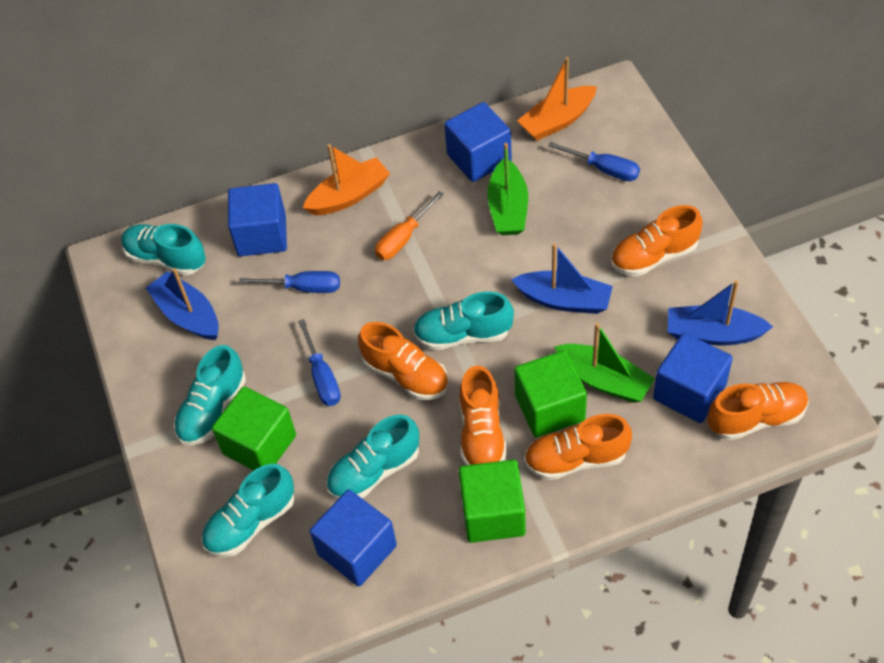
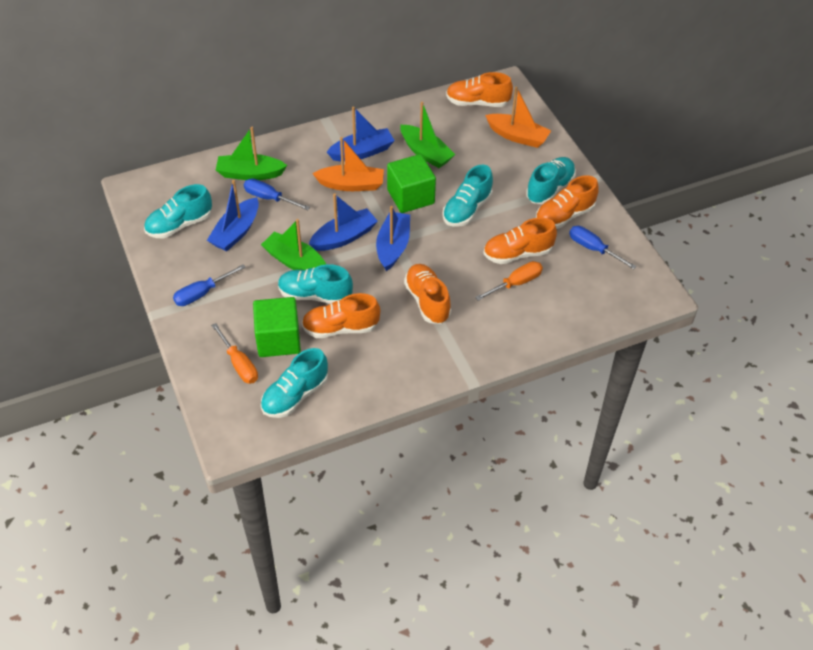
blue boat: [146,268,219,340] [511,243,613,314] [668,280,773,345] = 3 -> [207,180,259,251] [309,194,378,251] [327,107,395,161] [376,206,410,271] = 4
blue cube: [228,183,287,256] [310,489,397,586] [444,102,512,182] [653,333,733,423] = 4 -> none = 0
green boat: [487,143,528,235] [554,323,655,403] = 2 -> [216,127,287,180] [261,219,326,270] [400,102,455,168] = 3
green cube: [212,387,296,470] [459,460,526,543] [514,350,587,437] = 3 -> [253,297,301,357] [387,154,436,213] = 2
orange screwdriver: [375,191,444,260] = 1 -> [211,323,258,384] [475,261,543,301] = 2

